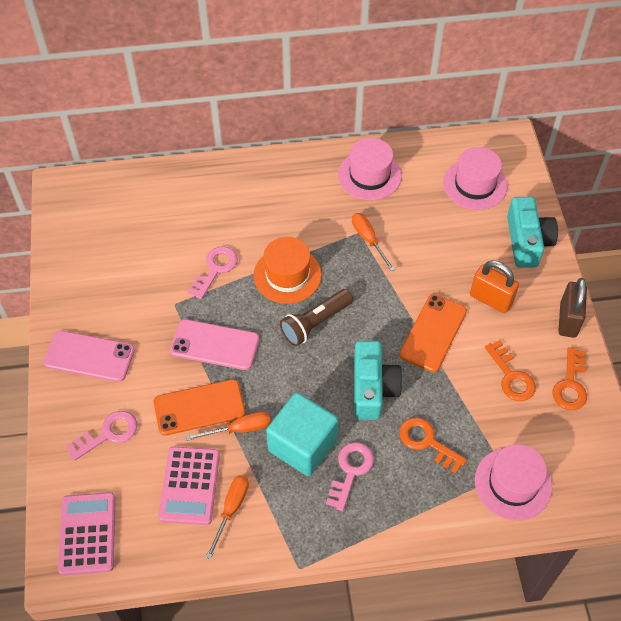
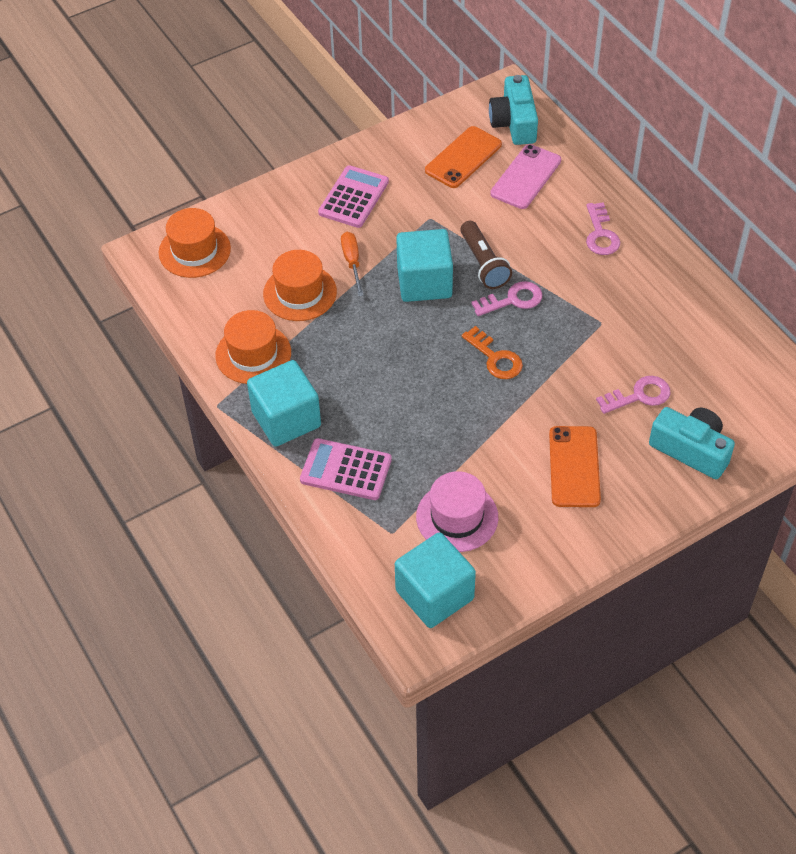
brown padlock: [558,278,587,338] = 1 -> none = 0
orange hat: [254,237,322,304] = 1 -> [159,208,231,278] [215,310,291,384] [263,250,337,321] = 3
orange key: [399,417,467,474] [485,340,536,401] [552,347,587,410] = 3 -> [462,326,523,379] = 1
orange padlock: [470,260,519,313] = 1 -> none = 0
orange screwdriver: [186,411,271,441] [206,475,249,559] [352,213,395,271] = 3 -> [341,232,363,296] = 1
pink hat: [338,138,402,200] [443,147,508,210] [475,444,552,520] = 3 -> [416,471,498,552] = 1
pink phone: [43,331,135,382] [170,319,259,370] = 2 -> [490,144,561,209] = 1
turquoise cube: [266,392,338,476] = 1 -> [247,360,321,447] [395,532,476,628] [396,229,453,302] = 3

